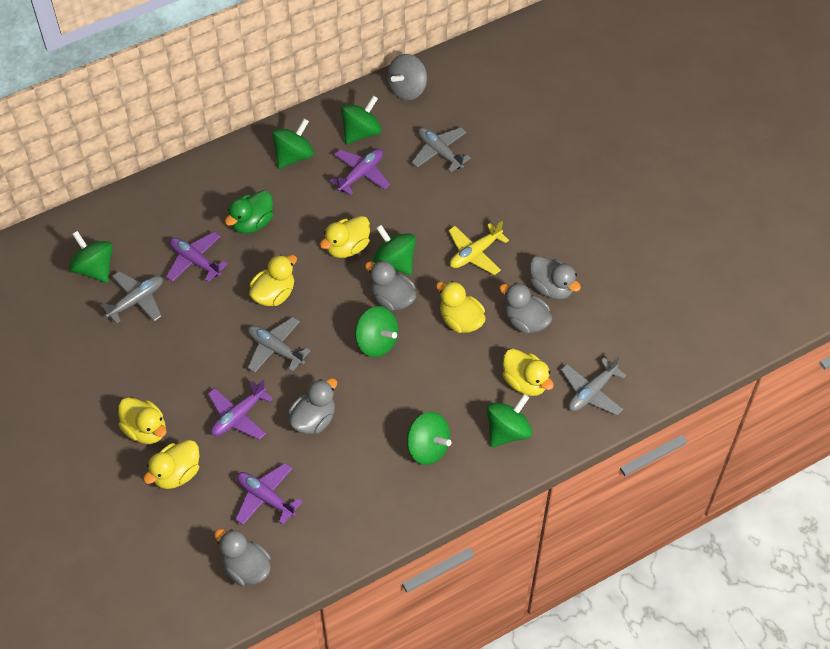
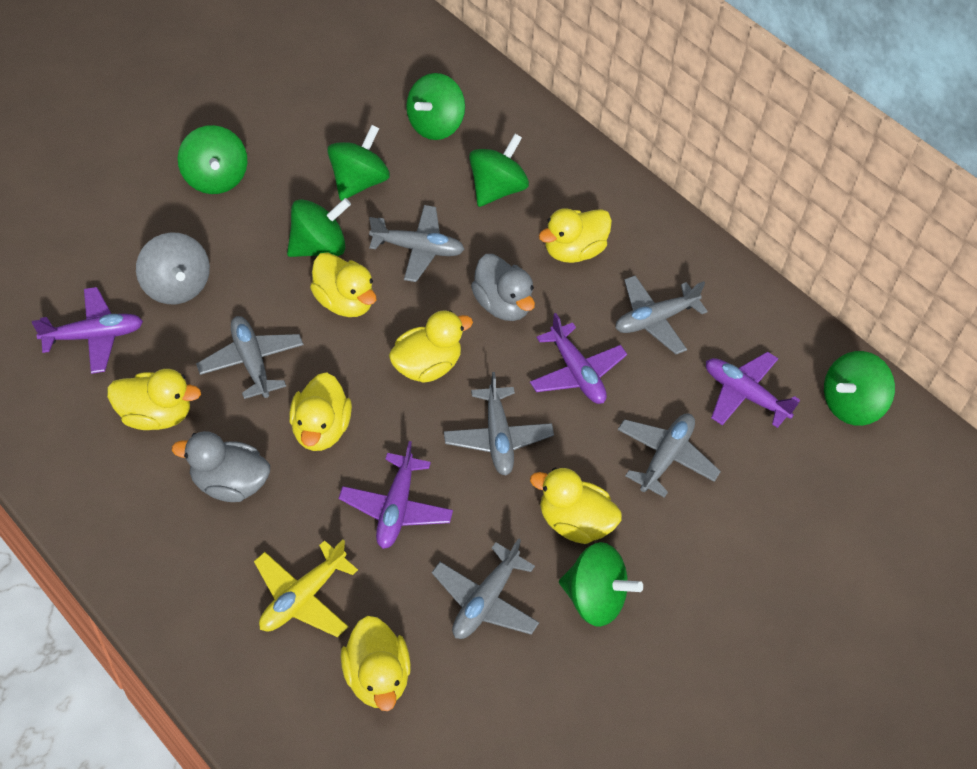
green duck: [225,190,273,234] = 1 -> none = 0
grey duck: [214,529,271,586] [288,378,337,434] [365,260,416,311] [499,282,552,334] [530,256,581,300] = 5 -> [172,431,270,502] [471,254,535,321] = 2
grey plane: [100,271,163,324] [248,317,311,373] [411,127,471,172] [561,356,626,415] = 4 -> [196,316,304,399] [369,205,465,282] [432,538,539,639] [444,372,554,475] [616,276,708,354] [618,413,721,498] = 6
yellow duck: [118,398,167,444] [143,440,199,489] [249,255,297,306] [320,216,370,258] [436,281,485,333] [502,349,554,396] = 6 -> [107,369,201,430] [289,372,352,451] [310,252,376,317] [341,616,411,711] [389,311,473,383] [530,468,622,544] [539,208,612,263] = 7

